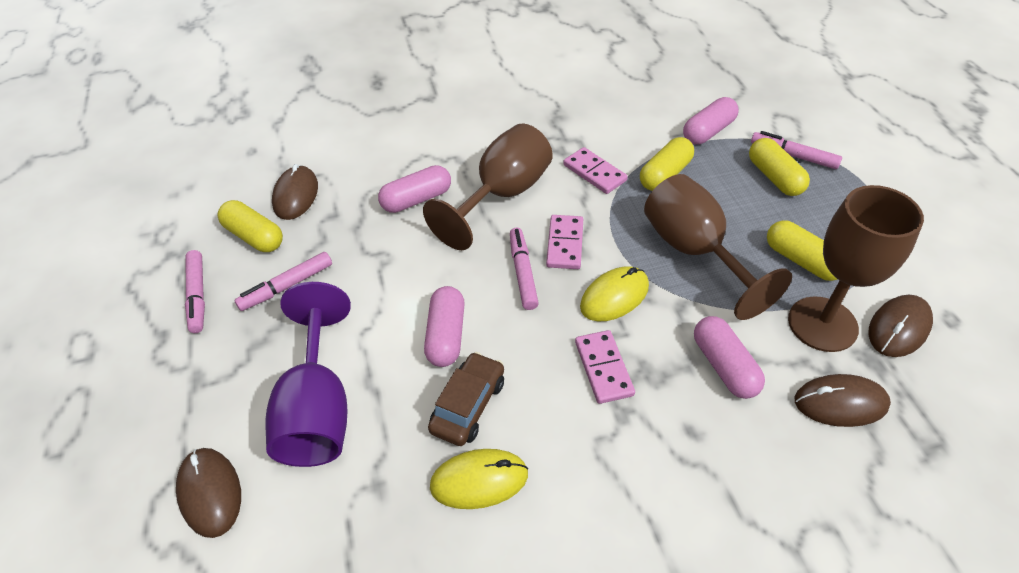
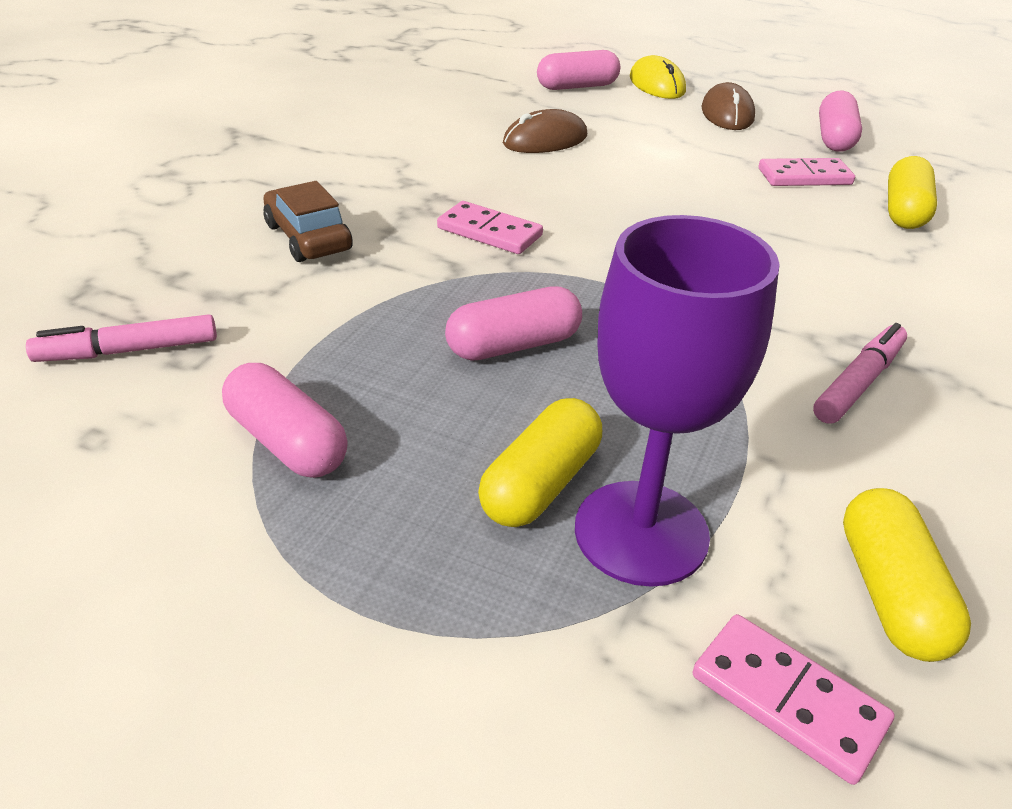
brown goblet: [423,124,553,250] [644,174,792,320] [788,185,924,352] = 3 -> none = 0
brown mouse: [176,448,241,538] [272,164,318,220] [795,374,891,427] [869,295,933,357] = 4 -> [503,109,587,153] [701,82,755,130] = 2
pink marker: [185,250,205,333] [234,252,332,311] [510,228,539,310] [751,131,842,169] = 4 -> [26,314,217,362] [813,323,907,424] = 2
yellow capsule: [217,200,283,252] [640,137,694,191] [749,138,810,196] [767,220,837,281] = 4 -> [478,398,602,527] [843,488,971,662] [888,156,937,229] = 3
yellow mouse: [430,449,528,509] [580,266,649,321] = 2 -> [630,55,686,99] = 1

